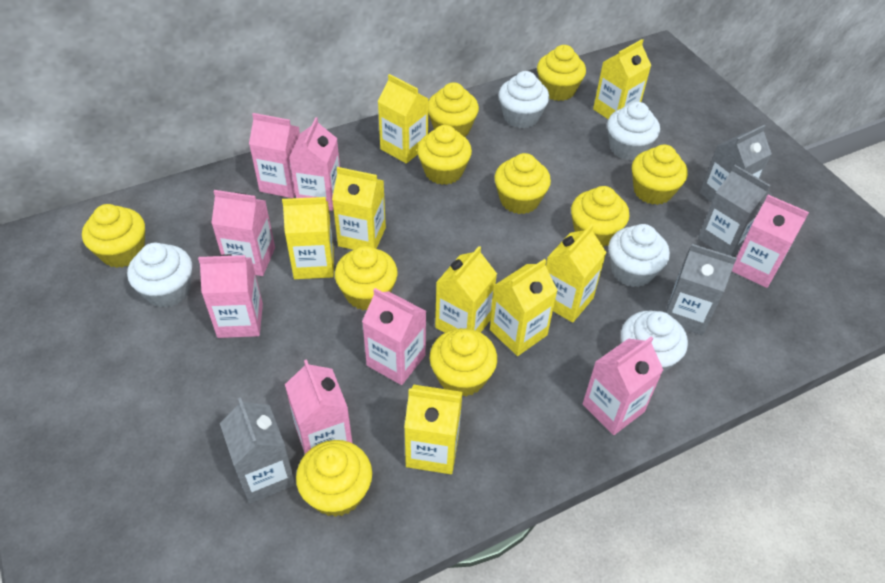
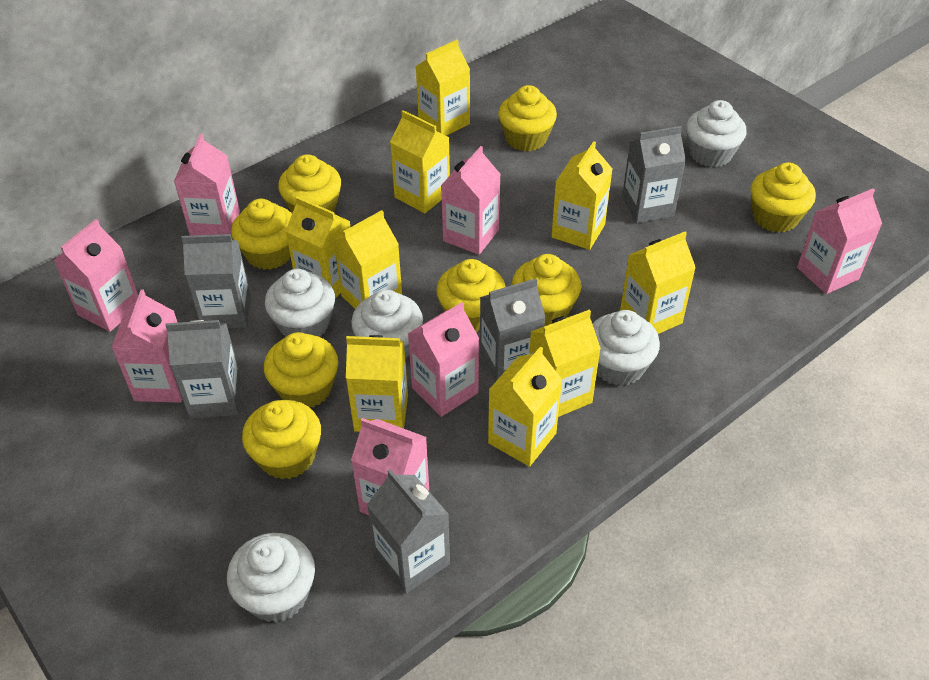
grey carton: [220,397,296,504] [665,244,737,335] [698,165,772,256] [700,125,772,203] = 4 -> [165,320,241,418] [181,234,251,329] [367,469,450,594] [480,278,545,381] [622,126,686,223] = 5
pink carton: [198,254,263,338] [211,190,275,276] [249,113,300,198] [285,359,352,454] [289,117,340,211] [362,288,426,385] [583,336,663,435] [732,195,809,288] = 8 -> [54,219,138,332] [111,289,182,403] [174,134,240,236] [351,418,429,515] [407,302,479,417] [441,146,501,255] [797,188,882,294] = 7
yellow carton: [282,197,334,279] [332,167,386,250] [378,74,429,164] [404,385,462,474] [435,246,497,333] [490,259,558,356] [546,224,607,323] [593,39,651,119] = 8 -> [285,196,350,298] [334,210,402,309] [346,335,408,432] [390,110,450,213] [416,40,470,136] [488,346,562,467] [529,310,601,417] [551,141,612,250] [620,232,696,334] = 9
yellow cupcake: [82,204,145,268] [296,440,372,517] [335,246,398,310] [417,125,472,185] [428,82,479,137] [430,328,497,397] [495,153,551,214] [537,45,586,101] [571,186,629,247] [632,145,688,205] = 10 -> [231,199,292,270] [242,400,321,479] [264,332,338,407] [278,154,341,213] [436,259,506,333] [498,85,557,151] [512,254,581,326] [750,162,816,232] = 8

